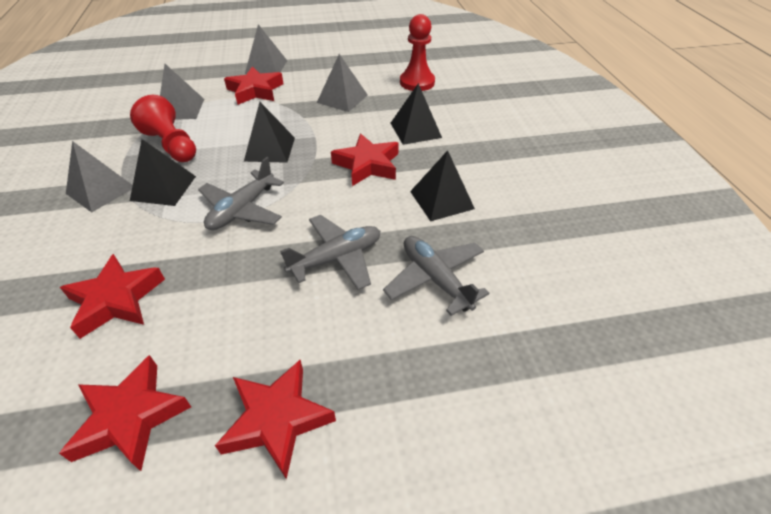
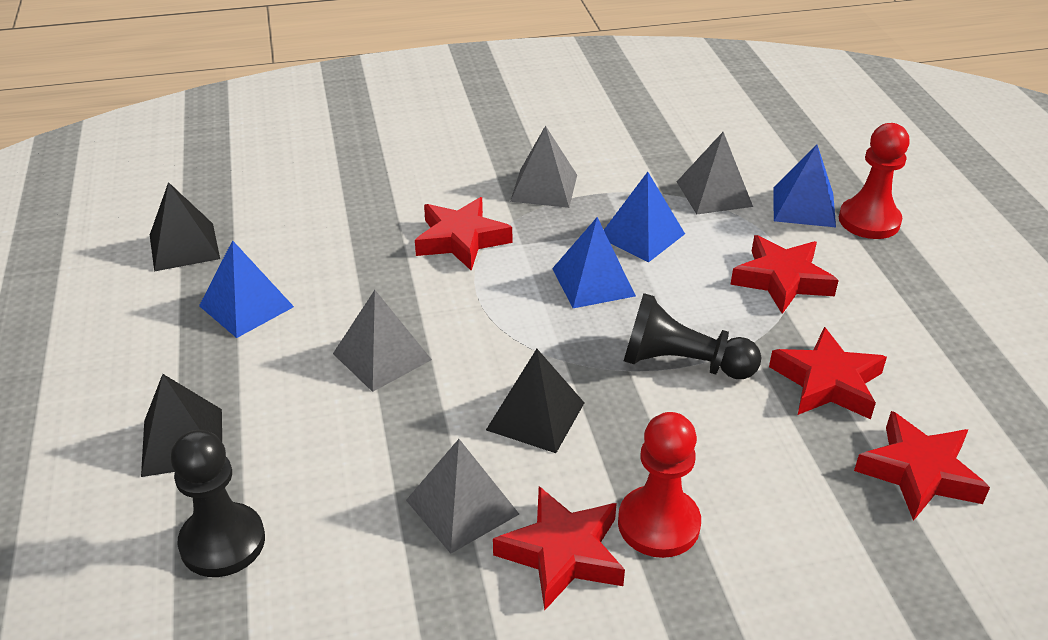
black pawn: none = 0 -> [171,430,265,577] [624,293,761,379] = 2
black pyramid: [130,139,196,206] [244,102,295,163] [391,83,442,145] [410,150,475,221] = 4 -> [141,374,222,477] [150,182,220,271] [486,349,584,453] = 3
blue pyramid: none = 0 -> [199,240,294,338] [552,217,636,308] [604,172,685,262] [773,144,836,227] = 4
grey plane: [198,157,284,230] [280,215,380,290] [383,236,489,316] = 3 -> none = 0

